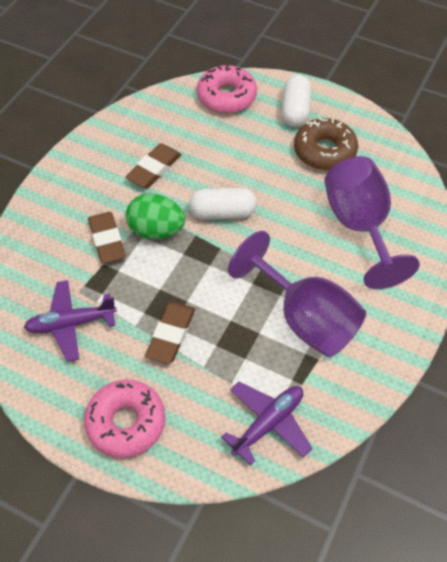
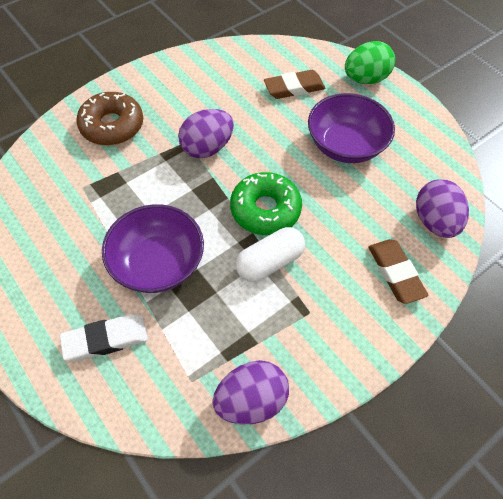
brown eraser: [88,212,126,264] [126,143,182,188] [145,302,195,364] = 3 -> [264,70,326,99] [368,239,428,304] = 2
green donut: none = 0 -> [230,172,302,235] = 1
pink donut: [84,380,166,458] [197,65,257,113] = 2 -> none = 0
purple bowl: none = 0 -> [102,204,204,293] [308,93,395,163] = 2
purple egg: none = 0 -> [178,109,234,158] [212,360,289,424] [416,179,469,238] = 3
purple goblet: [228,231,366,357] [324,156,420,289] = 2 -> none = 0
purple plane: [24,280,117,362] [221,382,312,466] = 2 -> none = 0
white capsule: [189,188,257,220] [282,75,311,127] = 2 -> [235,227,305,282] = 1
white eraser: none = 0 -> [60,314,148,361] = 1

